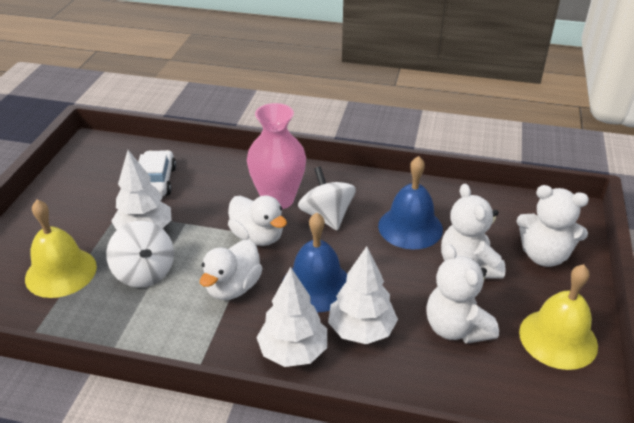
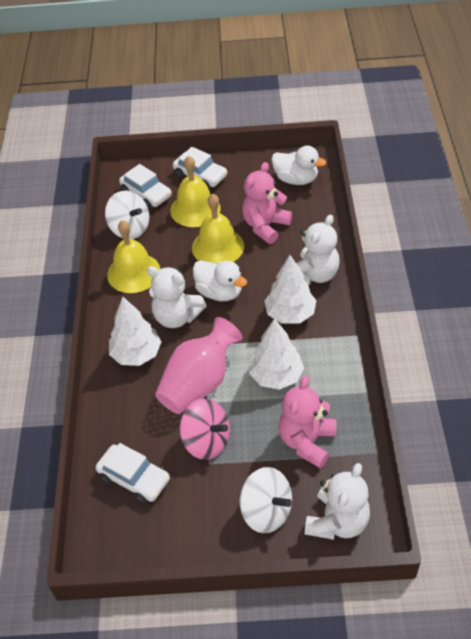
blue bell: [283,213,347,312] [378,156,443,249] = 2 -> none = 0
pink spinning top: none = 0 -> [180,398,230,460] = 1
pink teddy bear: none = 0 -> [242,162,292,244] [279,376,337,468] = 2
white car: [138,150,176,196] = 1 -> [96,443,170,504] [119,164,172,209] [173,147,227,189] = 3
yellow bell: [25,200,97,298] [519,264,598,370] = 2 -> [107,220,161,293] [170,156,221,227] [192,193,244,264] = 3

